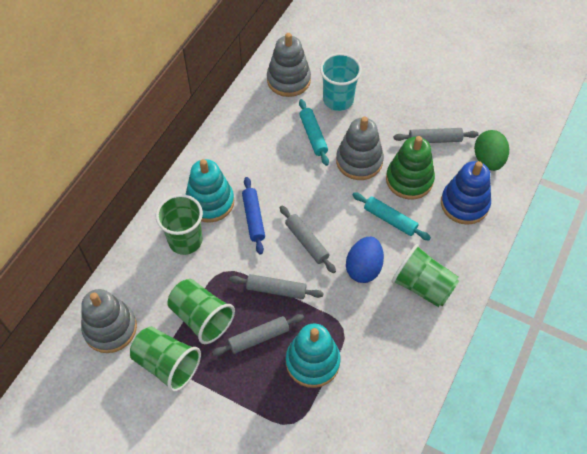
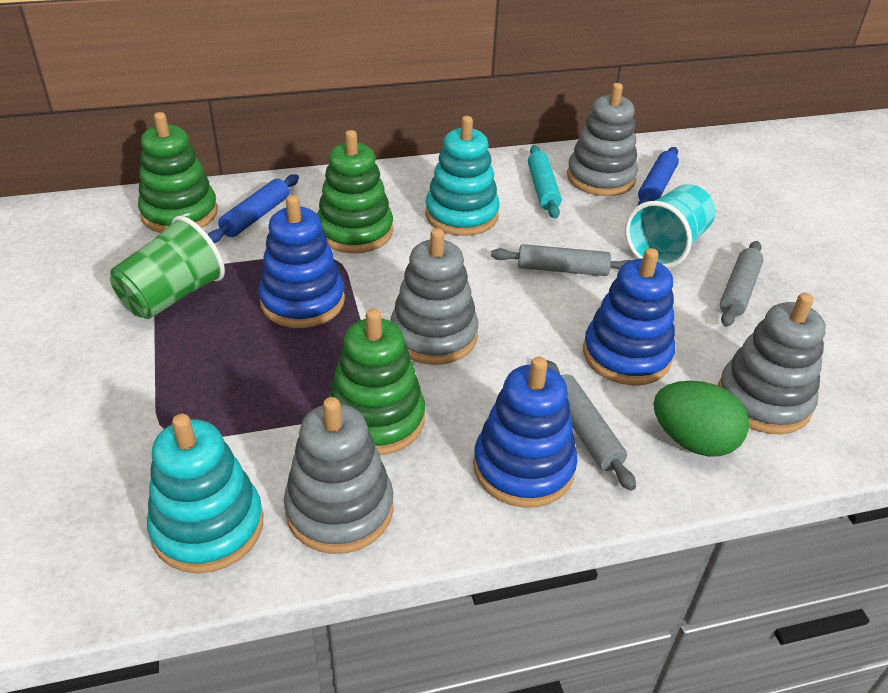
blue egg: [346,237,384,283] = 1 -> none = 0
blue rolling pin: [242,177,265,255] = 1 -> [208,174,299,243] [638,147,679,205] = 2
blue stacking toy: [441,161,491,225] = 1 -> [258,195,345,328] [473,357,578,508] [583,248,675,386] = 3
green cup: [130,327,201,392] [156,194,203,255] [167,279,235,344] [391,244,459,307] = 4 -> [110,216,225,319] = 1
green stacking toy: [386,136,435,200] = 1 -> [138,112,218,233] [317,130,393,253] [329,309,425,455] = 3
grey rolling pin: [212,314,304,356] [230,274,324,299] [280,206,336,273] [394,128,479,143] = 4 -> [491,244,631,276] [546,360,636,491] [720,241,764,327] = 3
grey stacking toy: [81,289,137,353] [267,33,311,97] [336,117,384,180] = 3 -> [284,397,394,554] [391,228,478,365] [567,83,638,196] [718,293,826,434] = 4
turquoise rolling pin: [299,99,329,166] [353,192,431,240] = 2 -> [528,145,562,219] = 1

